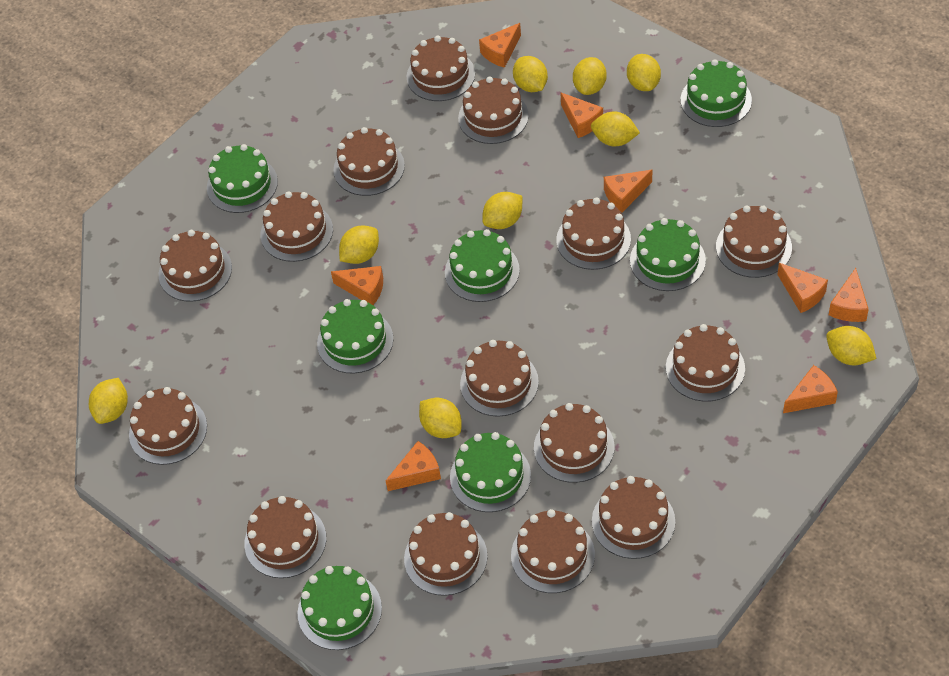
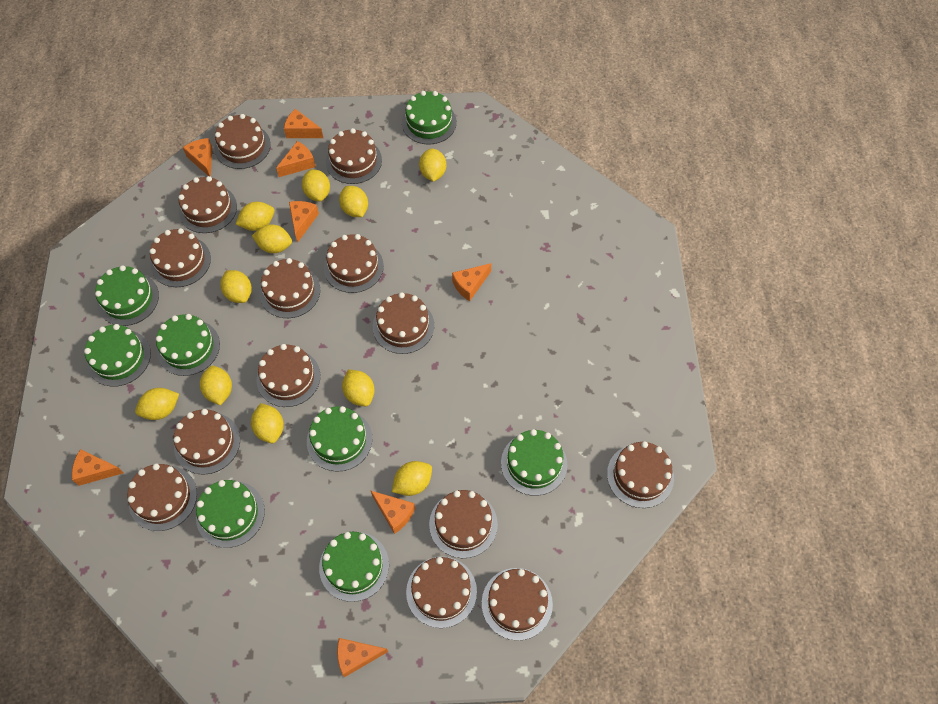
brown cake: [129,387,207,465] [159,230,232,302] [244,496,326,578] [261,191,333,262] [334,127,405,196] [404,512,488,596] [406,36,475,101] [458,77,529,144] [460,340,539,417] [511,509,595,593] [534,403,615,483] [556,197,631,270] [592,476,675,559] [666,324,745,402] [716,205,792,278] = 15 -> [127,464,197,531] [149,228,211,287] [174,409,240,475] [178,176,237,233] [214,114,271,169] [257,344,320,407] [259,258,320,318] [324,234,384,293] [326,128,382,184] [373,292,434,354] [406,556,477,628] [429,490,498,558] [482,568,553,640] [607,441,674,508] = 14
green cake: [207,144,278,213] [298,566,382,650] [317,299,393,374] [445,229,520,302] [450,432,531,512] [630,218,706,291] [681,59,752,127] = 7 -> [84,324,151,387] [95,265,159,326] [156,314,220,376] [196,480,265,548] [307,406,372,472] [319,532,389,602] [402,91,457,144] [501,429,567,496] = 8
yellow lemon: [89,378,128,424] [339,226,379,264] [419,398,462,438] [482,192,522,229] [513,56,548,92] [573,57,607,95] [591,111,640,146] [627,54,661,91] [826,326,876,365] = 9 -> [135,388,179,420] [200,366,232,405] [220,270,252,303] [236,202,274,231] [251,403,284,443] [252,224,292,253] [302,169,330,202] [339,186,368,217] [342,369,375,406] [392,461,432,496] [419,148,446,182] = 11

